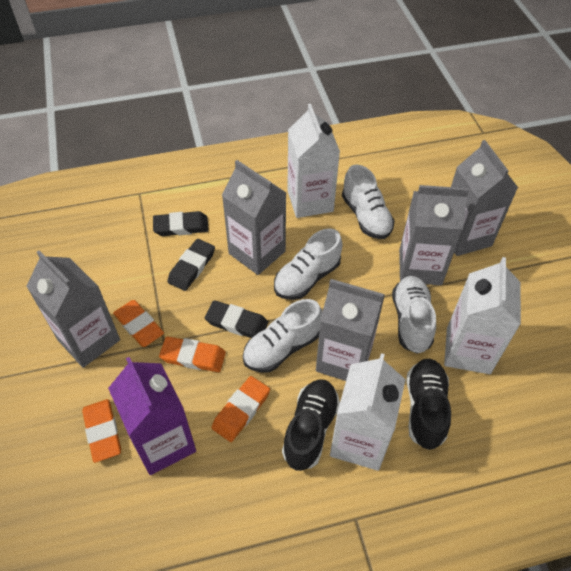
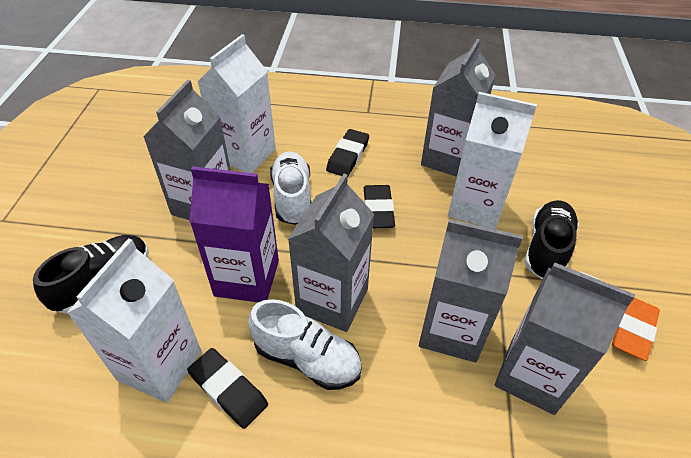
orange eraser: [82,399,121,463] [113,300,164,347] [159,337,226,372] [211,376,270,442] = 4 -> [612,298,660,361] = 1
white shoe: [243,299,322,373] [274,228,343,300] [342,165,395,239] [392,276,436,354] = 4 -> [248,299,362,390] [270,151,312,225] = 2

